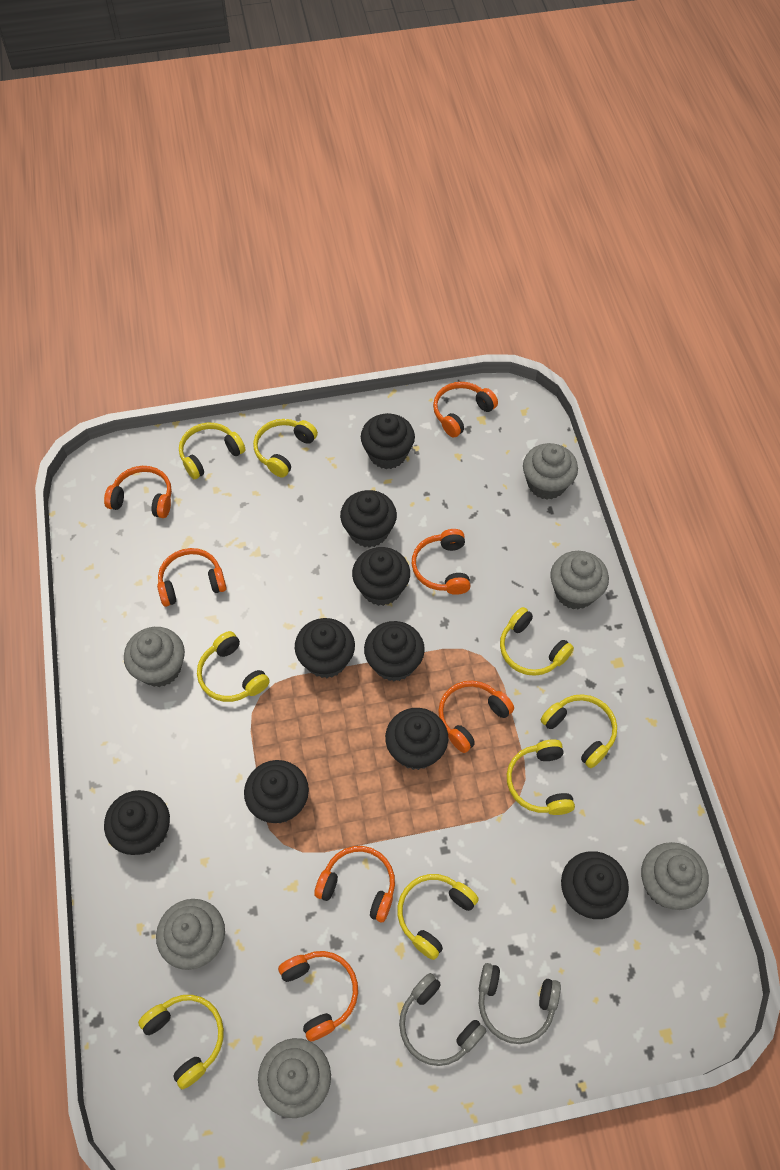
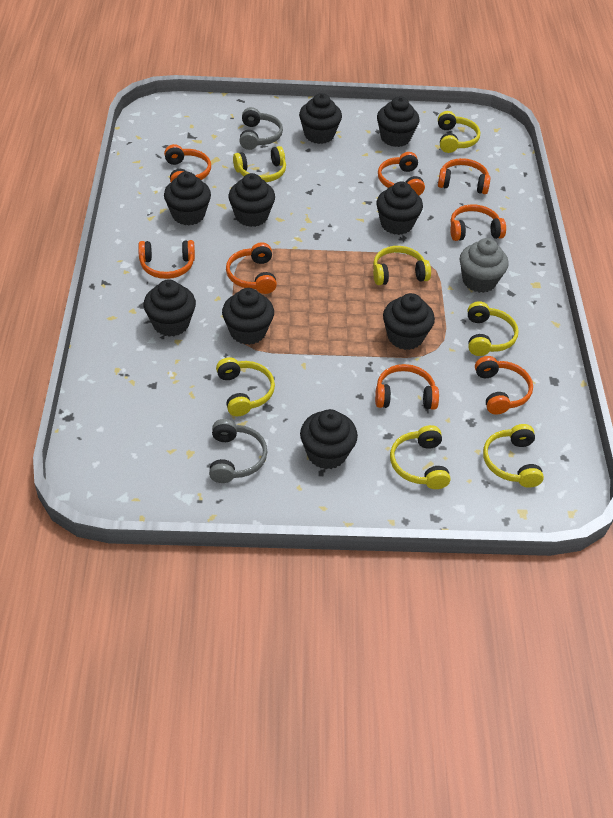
grey cupcake: [124,627,185,687] [156,899,225,970] [258,1038,331,1118] [523,443,578,500] [550,551,609,610] [641,842,709,910] = 6 -> [460,238,509,293] = 1
orange headphones: [104,466,172,518] [157,548,227,607] [278,951,358,1041] [314,846,395,922] [412,529,471,595] [433,382,498,438] [438,681,514,753] = 7 -> [138,240,195,279] [164,144,211,182] [226,242,277,294] [375,364,439,410] [378,152,425,195] [438,158,491,194] [450,204,506,241] [475,356,533,415] = 8
yellow headphones: [138,995,224,1089] [179,423,245,479] [197,631,270,702] [253,419,318,478] [397,874,479,960] [500,607,574,676] [507,739,575,815] [541,694,617,768] = 8 -> [216,357,275,416] [233,146,286,182] [373,246,431,285] [390,425,451,489] [438,111,480,153] [468,301,519,356] [483,424,544,488] = 7

